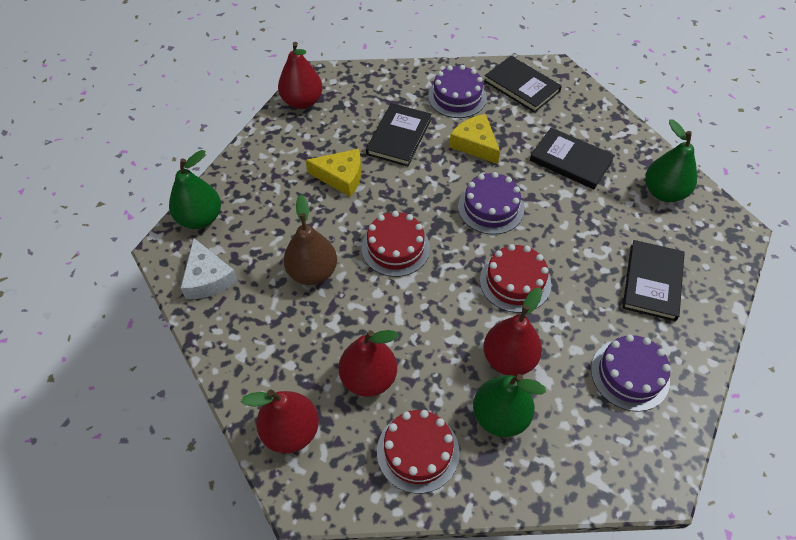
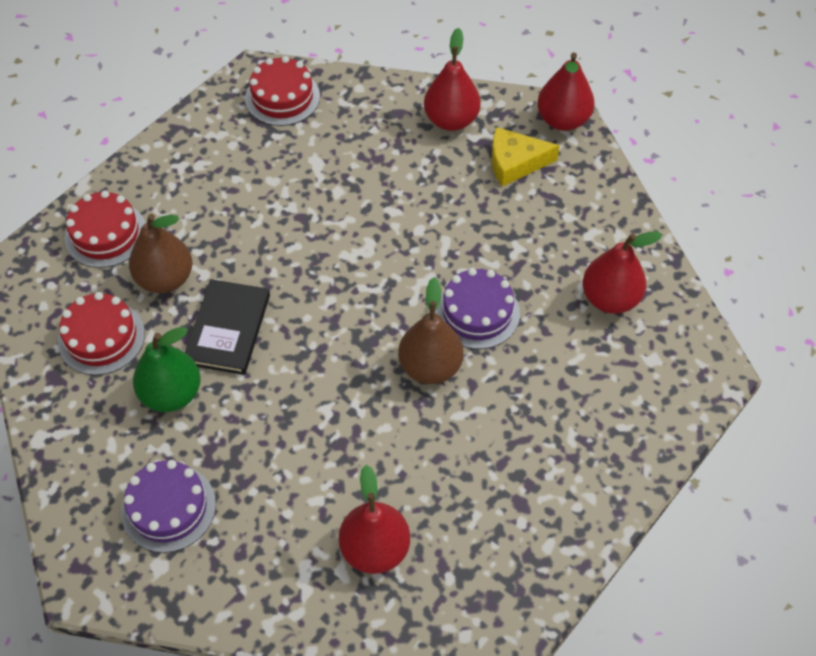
black book: [366,103,431,166] [484,56,562,113] [530,128,615,189] [623,240,685,321] = 4 -> [185,279,270,375] = 1
brown pear: [284,195,337,285] = 1 -> [129,214,193,293] [398,277,464,384] = 2
green pear: [169,150,221,229] [473,374,546,437] [645,120,697,202] = 3 -> [133,327,201,412] = 1
purple cake: [428,65,487,118] [458,172,524,235] [591,334,671,412] = 3 -> [121,460,216,553] [435,268,520,349] = 2
white cheese: [181,238,238,299] = 1 -> none = 0
yellow cheese: [305,149,361,197] [449,114,500,164] = 2 -> [492,127,560,187] = 1

